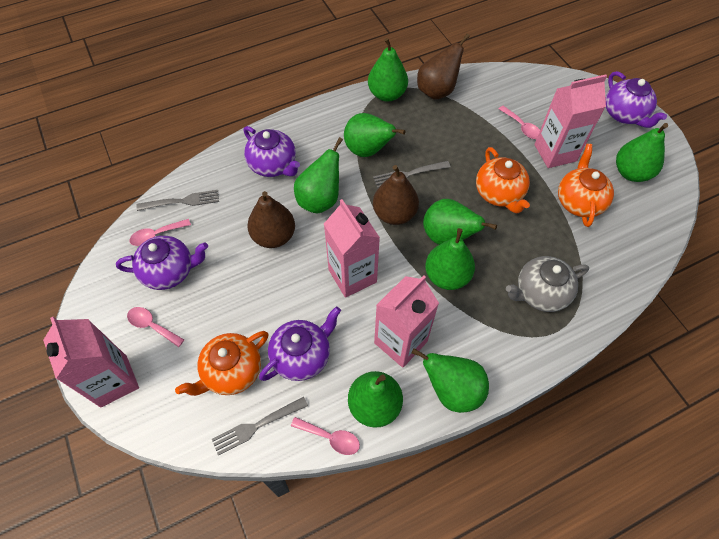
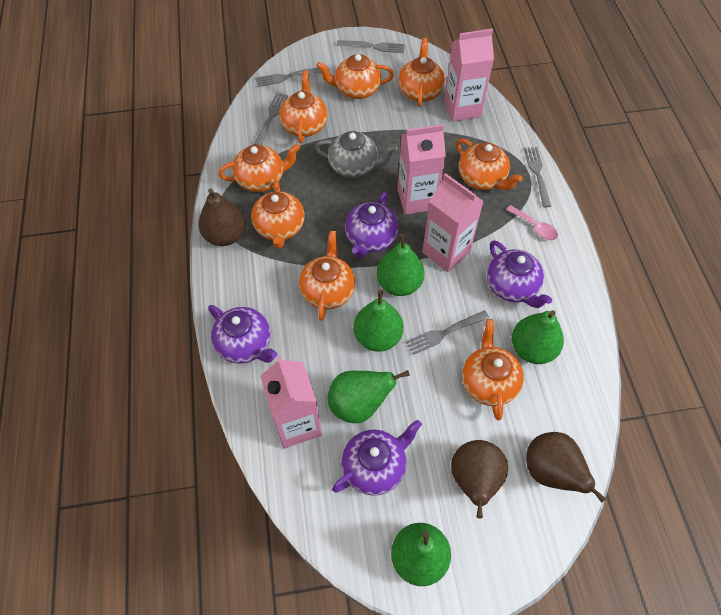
green pear: [294,137,343,214] [344,113,406,157] [348,371,403,428] [368,38,408,102] [412,348,489,413] [423,199,497,245] [425,228,475,290] [616,123,668,182] = 8 -> [328,370,410,423] [353,290,404,352] [377,234,425,296] [391,523,451,586] [512,310,564,364] = 5
grey fork: [136,190,219,211] [212,397,308,456] [373,161,451,188] = 3 -> [254,93,288,145] [256,68,322,87] [337,40,405,53] [406,310,489,355] [524,147,551,207] = 5
orange teapot: [175,331,268,396] [476,147,530,214] [558,144,614,227] = 3 -> [218,144,300,192] [251,180,305,249] [279,71,328,143] [299,231,355,321] [316,54,394,99] [398,38,445,107] [456,138,523,190] [462,319,524,420] = 8
pink spoon: [127,307,184,347] [129,219,191,246] [291,417,360,455] [499,106,540,139] = 4 -> [506,205,558,240] = 1

